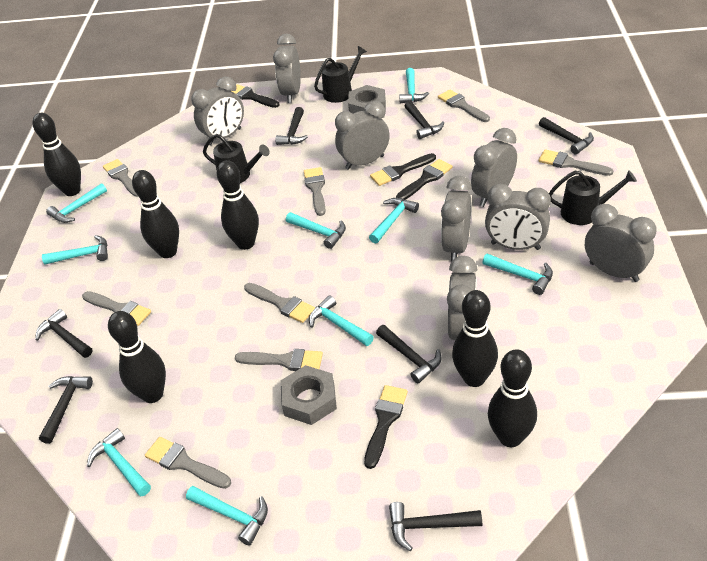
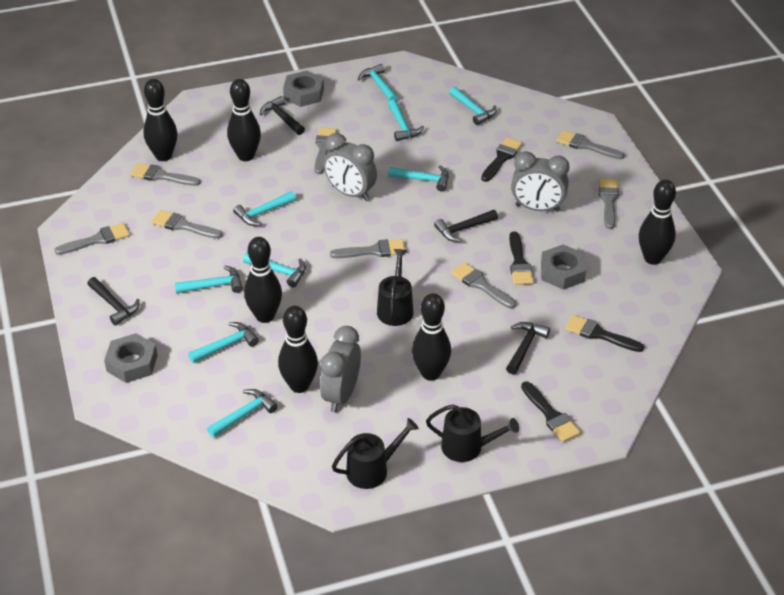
black hammer: [35,309,93,358] [39,376,93,444] [275,107,308,145] [376,325,441,383] [389,502,482,551] [405,101,444,139] [539,117,594,154] = 7 -> [87,277,140,325] [260,96,305,135] [434,210,498,242] [506,322,550,374] = 4
grey clock: [191,76,244,145] [273,34,301,103] [335,101,390,170] [441,176,472,262] [447,256,477,340] [471,128,517,207] [485,184,551,250] [585,204,657,282] = 8 -> [320,326,361,412] [323,133,377,201] [511,151,569,212] = 3
grey nut: [280,365,337,425] [348,85,386,114] = 2 -> [104,333,158,383] [283,70,324,107] [541,244,586,290] = 3

